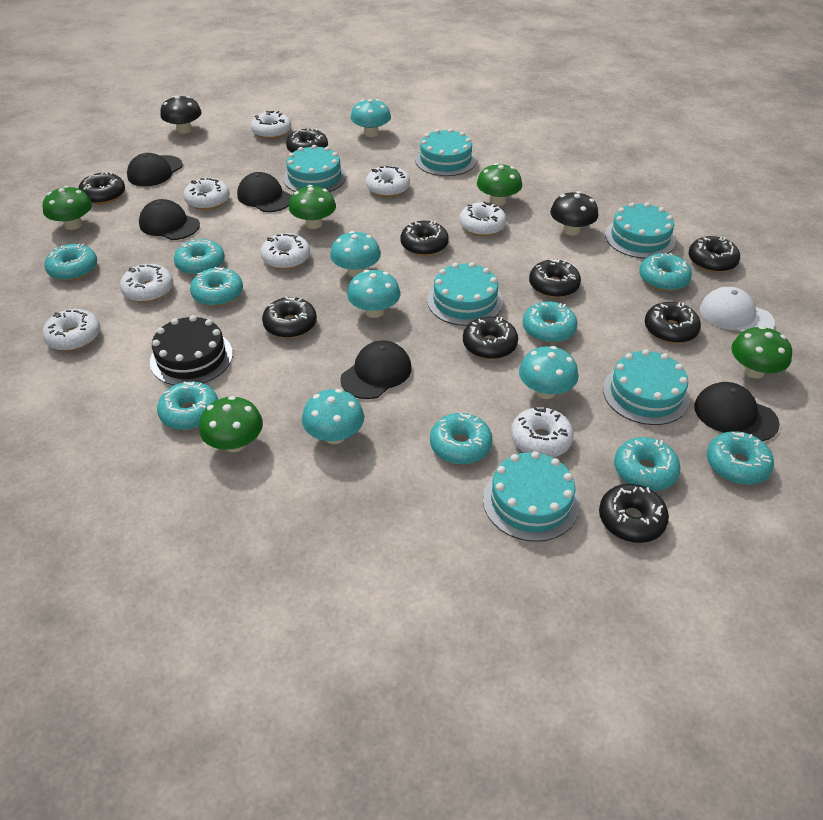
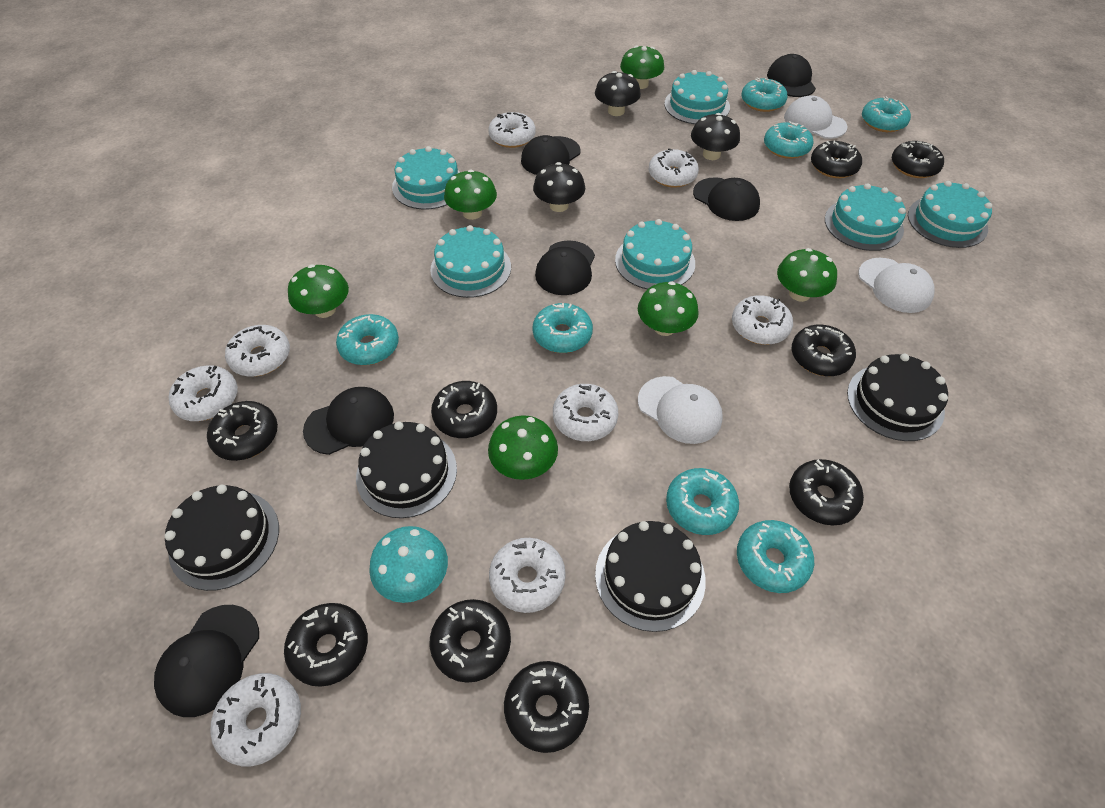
black cake: [150,315,233,385] = 1 -> [164,485,279,591] [356,421,457,518] [595,521,706,632] [847,354,948,441] = 4
black cap: [127,153,183,186] [139,199,200,240] [237,172,292,212] [340,340,412,399] [694,382,780,441] = 5 -> [154,605,259,717] [303,387,394,455] [521,135,581,175] [535,240,595,295] [693,177,760,221] [767,54,816,97] = 6
black mushroom: [160,96,202,134] [550,191,598,236] = 2 -> [533,162,585,212] [595,71,641,116] [691,113,740,160] = 3
green mushroom: [43,186,92,230] [199,396,263,452] [289,185,336,229] [477,163,522,206] [731,326,792,378] = 5 -> [288,264,349,318] [444,170,497,220] [488,415,558,480] [620,46,664,89] [638,281,699,336] [777,248,837,302] = 6
turquoise donut: [44,244,97,281] [157,381,218,430] [174,239,225,276] [190,267,243,307] [430,412,493,464] [523,302,578,343] [614,437,681,491] [639,253,692,291] [707,431,774,485] = 9 -> [336,314,399,365] [532,303,593,353] [666,468,739,535] [737,520,814,593] [741,78,788,112] [764,121,814,159] [862,96,911,132] = 7
turquoise mushroom: [302,389,364,444] [330,231,381,277] [347,270,401,318] [351,99,391,137] [519,346,579,399] = 5 -> [369,526,448,603] = 1
white cap: [700,287,775,332] = 1 -> [638,376,723,444] [784,95,847,139] [858,258,935,313] = 3

